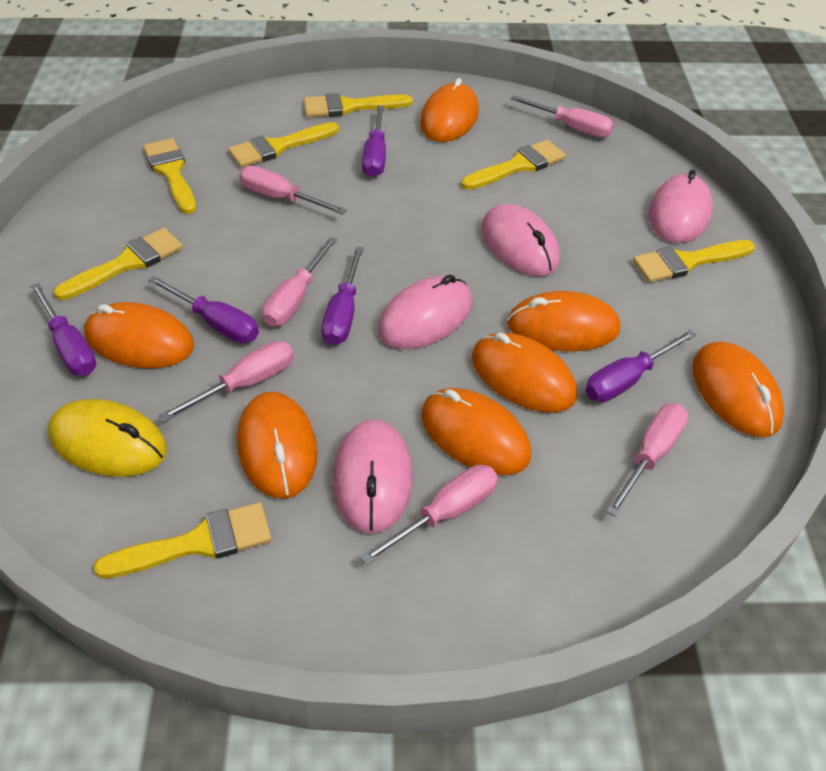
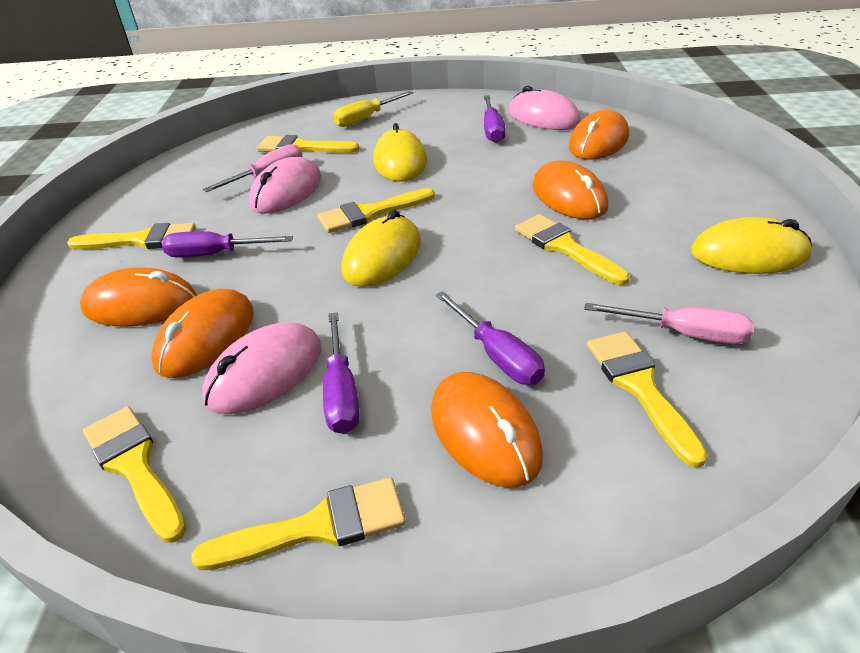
orange mouse: [84,302,194,368] [237,392,318,498] [420,78,479,142] [421,388,531,475] [472,332,577,412] [507,291,620,351] [692,342,784,437] = 7 -> [80,268,197,327] [151,289,254,378] [431,372,543,488] [533,161,608,219] [569,110,629,160] = 5
pink mouse: [333,419,413,534] [378,275,473,349] [481,204,560,276] [649,170,713,243] = 4 -> [202,323,322,414] [249,157,321,214] [509,86,581,130] = 3
pink screwdriver: [159,341,294,422] [239,166,347,215] [262,237,337,327] [360,465,498,565] [511,95,614,138] [606,403,688,517] = 6 -> [203,144,303,192] [584,303,754,344] = 2
purple screwdriver: [30,283,96,376] [148,276,259,343] [322,247,364,345] [362,105,386,177] [585,330,696,402] = 5 -> [162,231,293,258] [323,312,359,434] [436,291,545,385] [484,95,506,143] = 4
yellow mouse: [48,399,167,477] = 1 -> [341,210,421,287] [373,123,427,181] [691,217,812,274] = 3
yellow screwdriver: none = 0 -> [333,91,413,127] = 1

